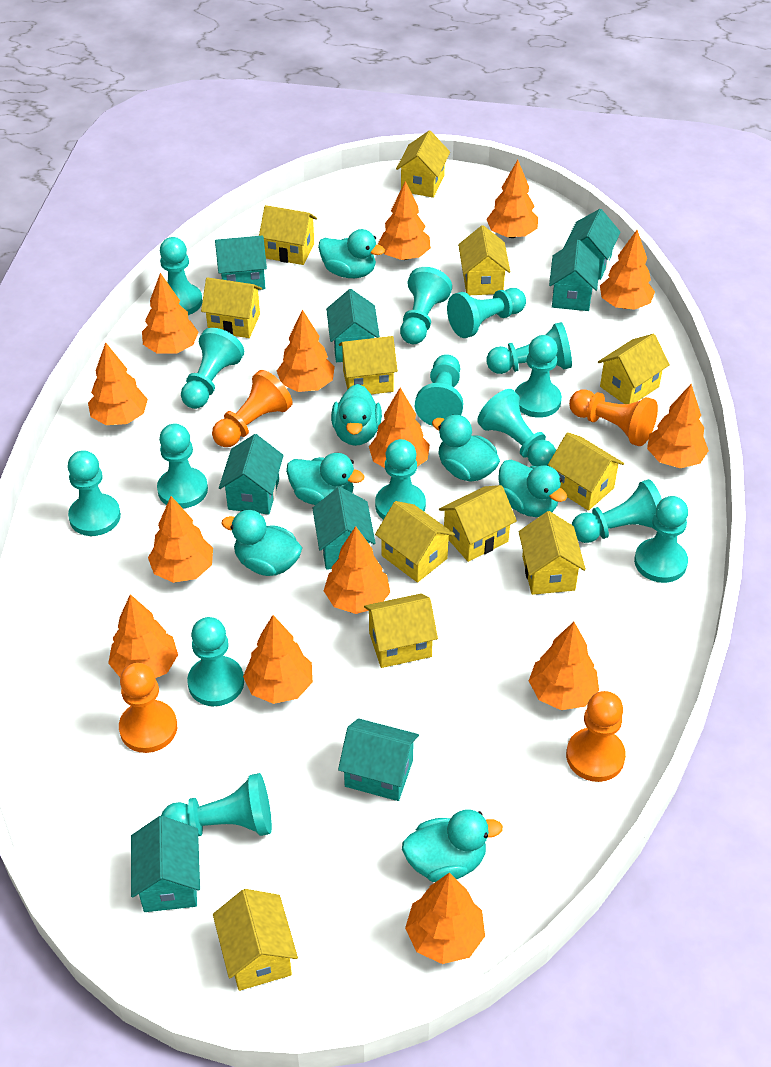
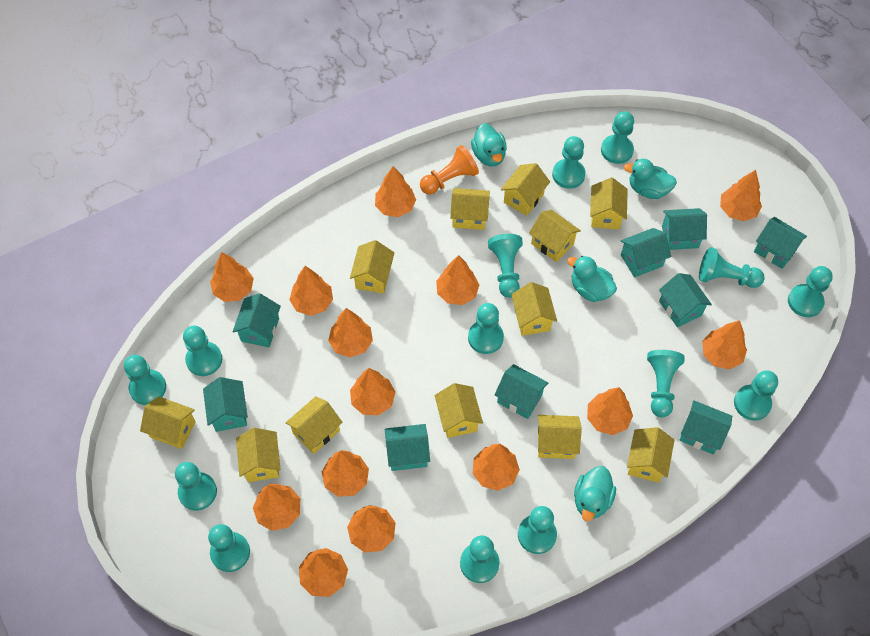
orange pawn: [119,663,177,753] [212,370,292,447] [566,691,626,782] [569,390,658,446] = 4 -> [420,145,479,194] = 1
turquoise duck: [221,510,302,576] [286,453,364,505] [318,229,385,278] [331,384,382,446] [402,809,503,882] [432,415,500,482] [498,460,567,517] = 7 -> [471,123,507,167] [567,256,617,302] [574,466,616,521] [624,159,677,199] = 4
turquoise house: [131,816,200,912] [215,236,267,290] [219,434,284,515] [312,487,376,570] [326,289,380,362] [338,718,419,801] [549,240,600,311] [563,209,621,280] = 8 -> [203,377,248,432] [233,293,281,347] [385,424,430,471] [494,364,548,419] [621,228,671,277] [659,273,712,327] [662,208,707,250] [679,400,732,454] [754,217,807,269] = 9
turquoise pawn: [67,450,121,536] [157,424,208,509] [160,237,202,315] [161,773,272,836] [181,328,244,409] [187,617,244,706] [375,439,426,520] [400,267,452,344] [415,354,463,426] [447,288,526,338] [477,389,556,466] [486,322,572,374] [515,335,562,418] [572,479,662,543] [634,496,688,583] = 15 -> [124,355,166,405] [175,462,217,511] [183,326,222,376] [208,524,250,572] [460,535,500,583] [468,303,504,354] [488,234,523,298] [518,506,557,554] [552,136,586,189] [601,111,634,164] [647,350,685,417] [699,247,765,288] [734,370,778,421] [788,266,833,317] = 14

